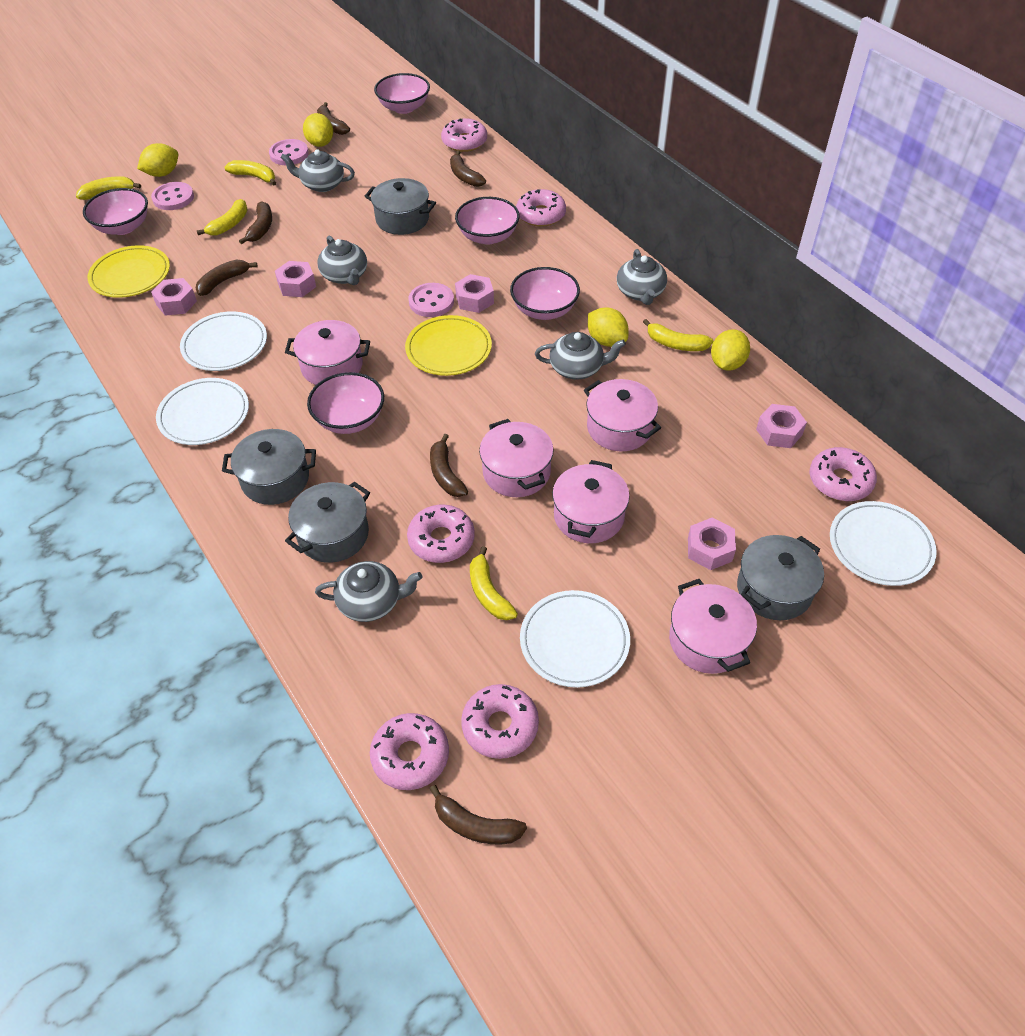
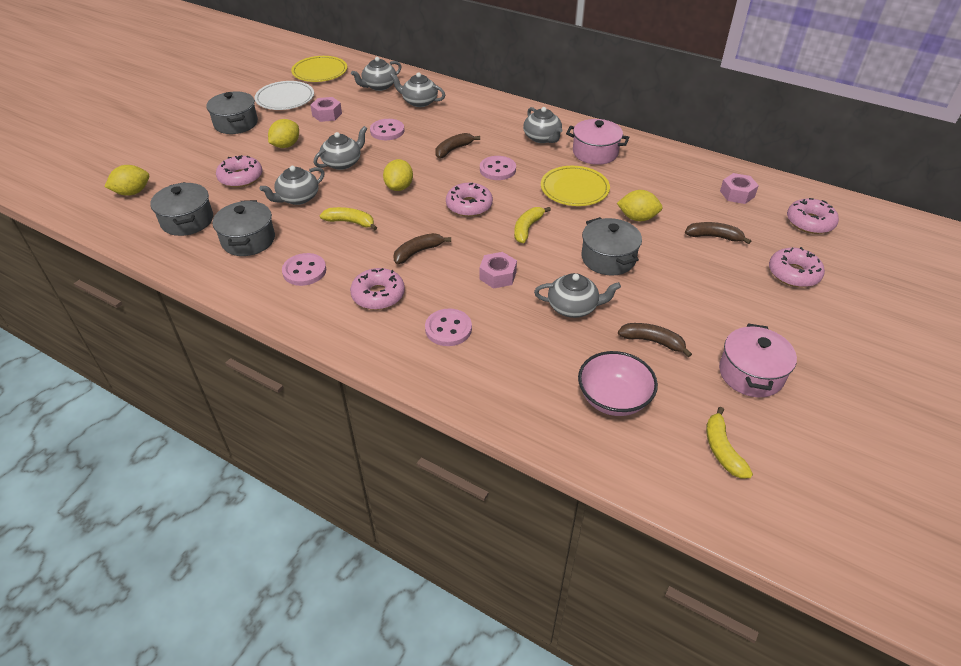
brown banana: [196,260,258,296] [239,201,272,244] [317,102,350,135] [430,434,468,497] [430,785,527,844] [450,150,486,187] = 6 -> [393,233,451,264] [435,133,480,159] [618,323,692,357] [685,222,751,244] = 4
grey teapot: [280,149,355,192] [315,561,422,622] [317,236,367,285] [535,332,626,380] [617,249,667,305] = 5 -> [259,166,325,205] [314,126,367,170] [351,57,402,91] [390,72,445,107] [523,107,563,143] [534,273,621,318] = 6
pink bowl: [83,188,148,235] [307,372,384,434] [374,73,430,114] [455,197,520,245] [510,267,580,320] = 5 -> [578,351,658,416] = 1
pink button: [151,182,194,210] [269,139,309,165] [409,283,454,317] = 3 -> [282,253,326,286] [370,119,404,140] [425,308,472,346] [480,156,516,180] = 4
pink donut: [370,713,449,790] [407,505,475,563] [441,118,487,152] [461,684,539,759] [516,189,566,227] [810,447,877,501] = 6 -> [216,155,262,188] [350,268,405,310] [446,183,493,217] [769,247,825,287] [787,198,839,234] = 5
pink nut: [151,278,197,316] [275,261,316,297] [455,274,494,313] [688,517,736,570] [756,404,807,448] = 5 -> [310,97,342,122] [479,252,517,289] [720,173,759,204] = 3
pink pot: [285,320,370,385] [479,419,554,497] [552,460,630,543] [584,379,661,451] [669,579,757,674] = 5 -> [566,119,630,165] [719,323,797,397] = 2
white plate: [156,378,249,445] [180,311,267,371] [520,590,630,688] [830,501,937,586] = 4 -> [255,81,314,110] = 1
yellow banana: [76,176,141,200] [197,199,248,236] [224,160,276,185] [470,546,518,620] [643,319,713,351] = 5 -> [320,207,377,230] [514,207,551,243] [706,407,753,478] = 3

